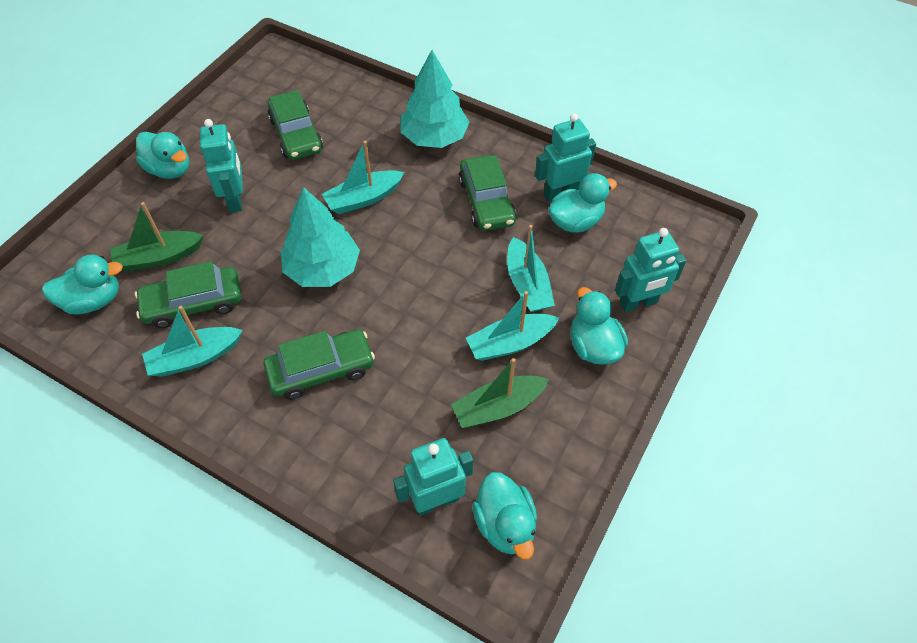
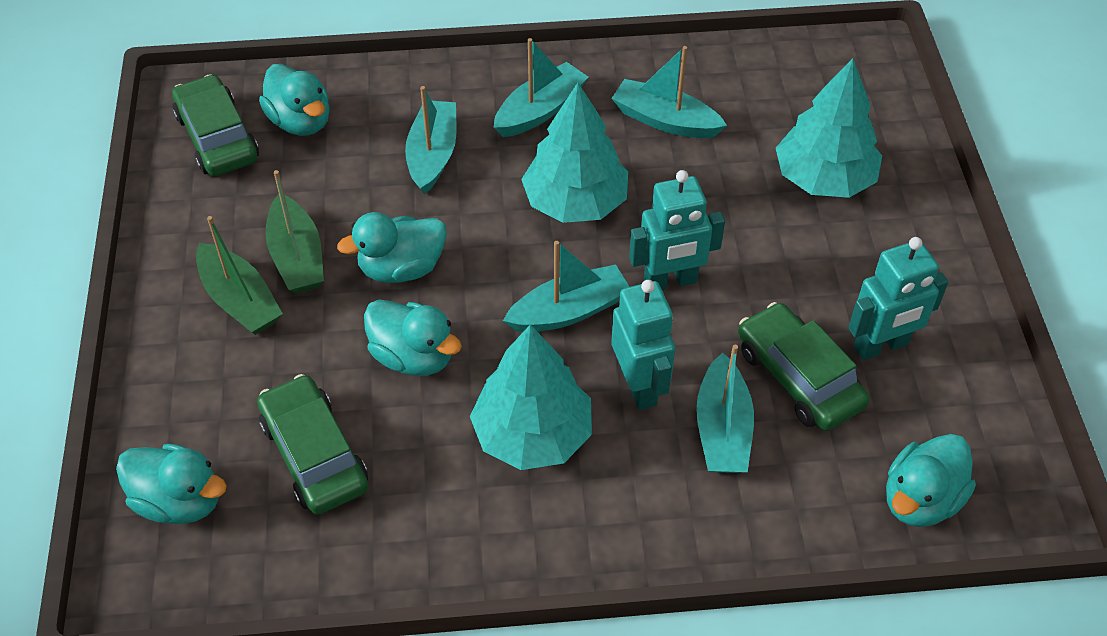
green car: [135,261,242,328] [263,329,375,400] [268,90,323,160] [459,155,516,231] = 4 -> [172,74,259,176] [257,374,368,515] [738,302,870,431] = 3
turquoise boat: [142,306,243,377] [322,141,404,214] [466,291,559,361] [507,225,555,312] = 4 -> [405,86,457,194] [493,38,588,137] [503,241,630,332] [611,46,727,138] [696,345,754,473] = 5
turquoise robot: [200,119,243,213] [393,438,473,516] [535,113,596,202] [615,228,687,313] = 4 -> [611,280,675,410] [629,170,725,290] [848,237,948,360] = 3
turquoise tree: [281,187,360,287] [401,50,470,148] = 2 -> [470,324,592,470] [521,83,628,223] [776,58,882,198] = 3

